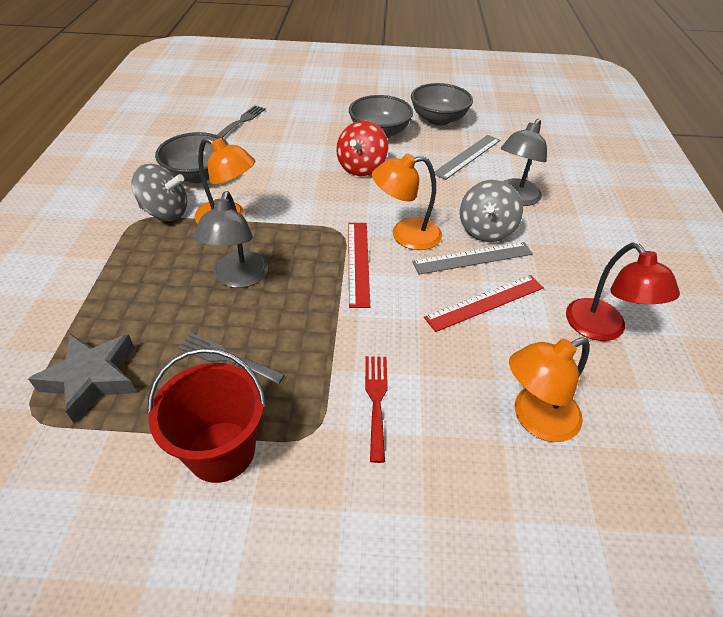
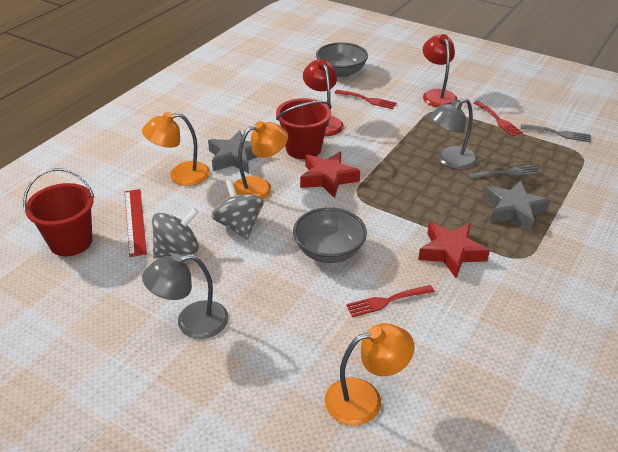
grey bowl: [155,132,229,183] [349,95,413,138] [411,83,473,126] = 3 -> [293,207,367,263] [316,42,368,77] = 2
grey ruler: [412,242,533,275] [434,135,500,180] = 2 -> none = 0
grey star: [28,334,137,424] = 1 -> [208,130,257,173] [484,180,551,231] = 2
red bucket: [148,348,266,483] = 1 -> [23,168,95,256] [276,98,332,159] = 2
red fork: [365,356,388,463] = 1 -> [335,90,397,109] [346,285,434,317] [474,101,523,136] = 3
red lamp: [566,243,680,341] = 1 -> [303,59,344,136] [423,34,457,107] = 2
red ruler: [348,223,370,308] [424,275,544,332] = 2 -> [125,189,147,257] = 1
red spinning top: [336,120,388,176] = 1 -> none = 0
red star: none = 0 -> [300,151,360,198] [418,222,490,278] = 2

